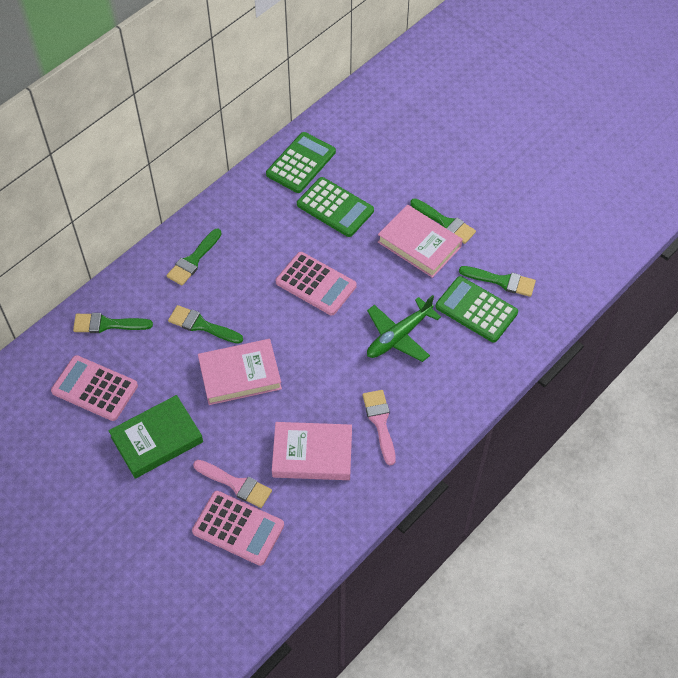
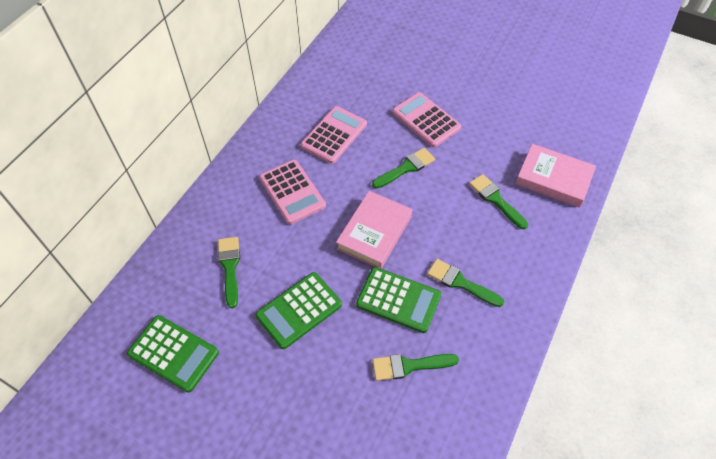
green book: [109,395,203,479] = 1 -> none = 0
green plane: [367,295,441,362] = 1 -> none = 0
pink book: [198,339,282,405] [272,422,352,480] [378,204,463,278] = 3 -> [336,191,412,269] [515,144,596,208] = 2
pink brush: [193,460,272,508] [363,390,396,465] = 2 -> none = 0

